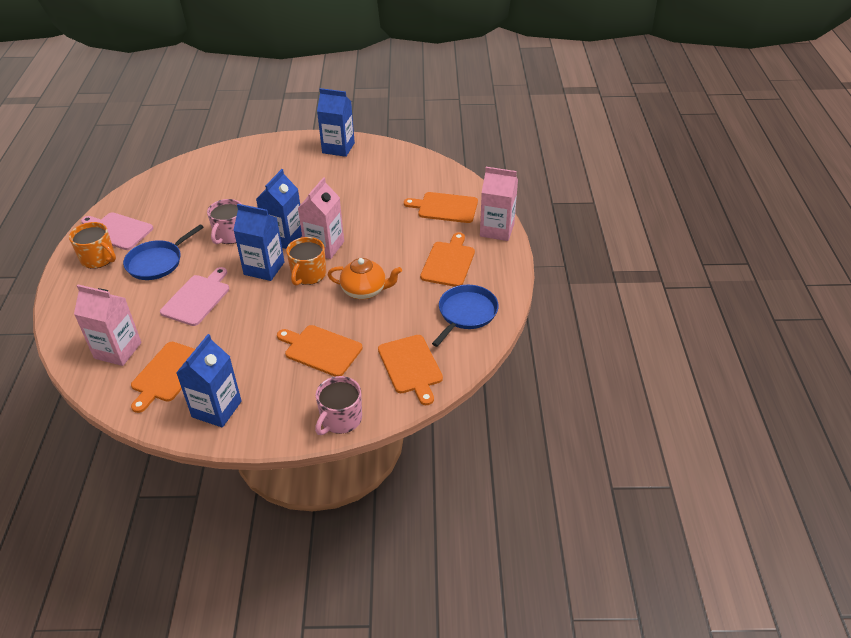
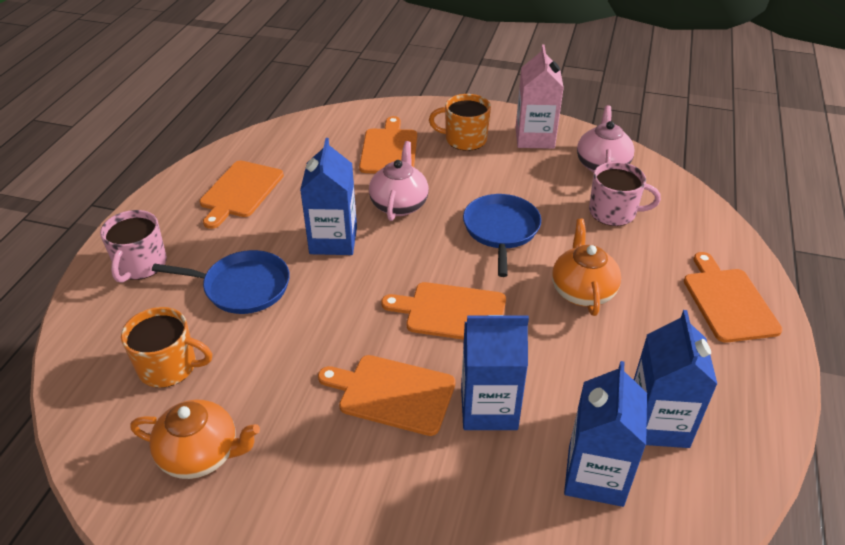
orange teapot: [328,258,402,300] = 1 -> [130,400,260,479] [552,219,621,316] = 2
pink carton: [74,285,142,366] [298,177,344,259] [480,167,518,241] = 3 -> [516,45,564,149] = 1
pink cutting board: [81,212,153,250] [160,267,229,326] = 2 -> none = 0
pink teapot: none = 0 -> [369,141,429,221] [577,105,635,173] = 2

